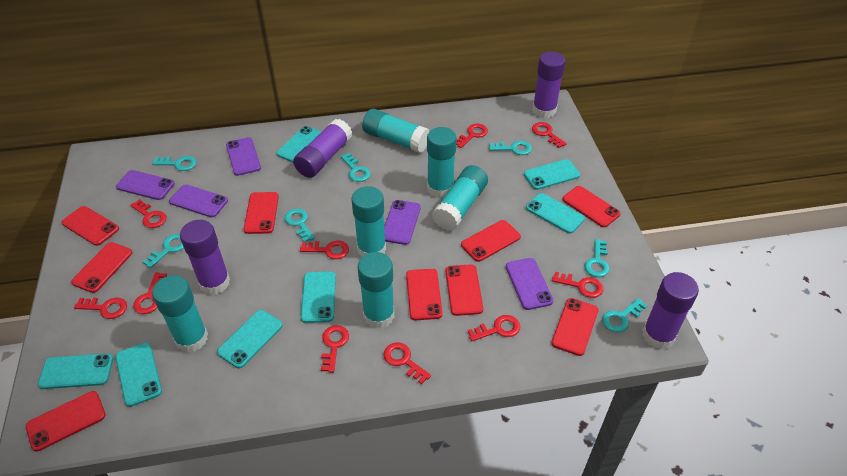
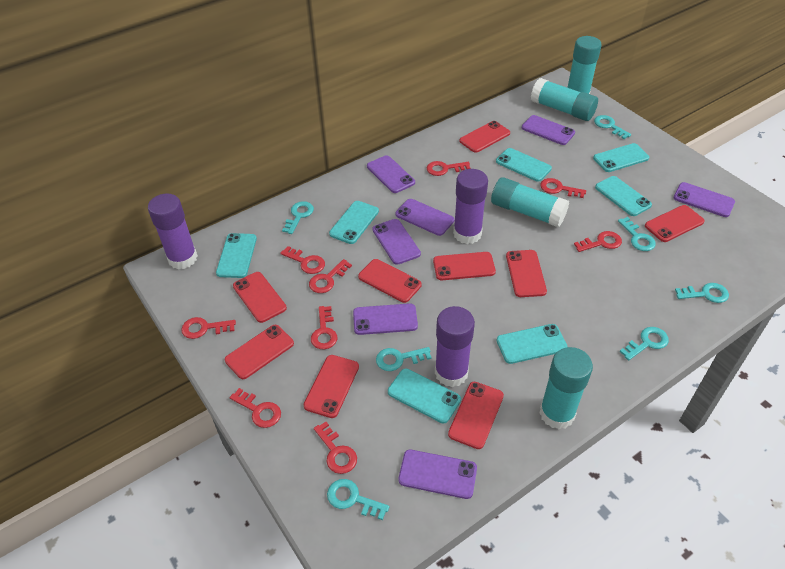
purple glue stick: [180,220,230,295] [293,119,352,178] [532,52,566,118] [642,272,699,349] = 4 -> [148,193,198,269] [435,306,475,387] [453,169,488,244] = 3
purple phone: [116,170,175,200] [169,184,228,217] [226,137,261,176] [384,200,421,245] [506,258,554,310] = 5 -> [353,303,418,335] [367,155,415,193] [372,219,421,265] [396,199,454,236] [398,450,477,499] [522,115,575,145] [674,182,735,217] = 7
red key: [74,298,127,319] [130,199,166,228] [133,272,167,314] [300,241,349,259] [321,325,349,373] [384,343,431,384] [456,124,488,148] [468,315,520,341] [532,122,567,148] [552,272,603,298] = 10 -> [181,317,236,339] [230,388,281,428] [280,246,325,274] [309,259,352,293] [311,306,338,349] [314,422,357,474] [427,161,470,176] [540,178,586,198] [574,231,622,252] = 9
turquoise glue stick: [152,275,208,353] [351,186,386,257] [358,252,395,328] [362,109,430,153] [427,127,457,198] [432,165,488,231] = 6 -> [491,177,569,227] [531,78,598,121] [539,347,593,429] [567,36,601,94] = 4

